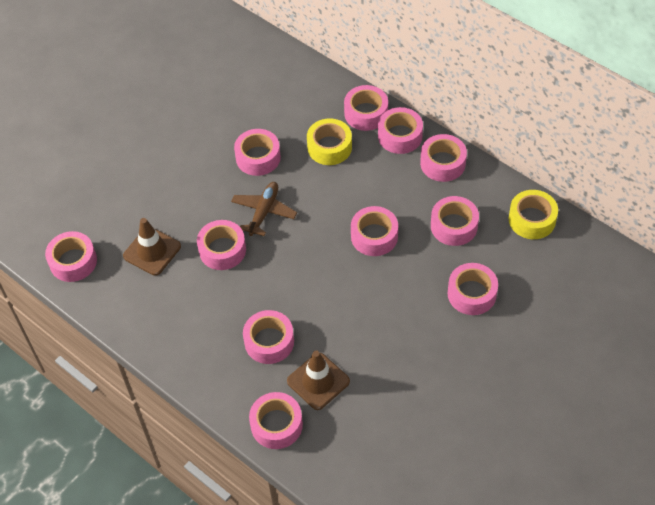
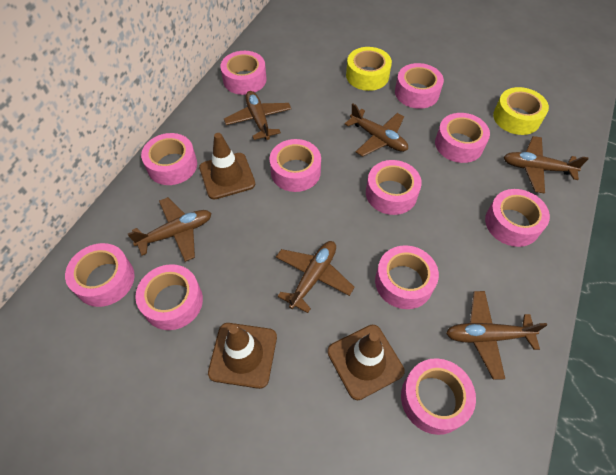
brown plane: [231,182,297,236] = 1 -> [128,197,211,262] [224,91,291,140] [276,241,355,313] [345,103,408,157] [446,291,547,380] [504,136,589,194] = 6
brown traffic cone: [123,218,181,276] [287,351,350,410] = 2 -> [199,133,255,199] [208,323,277,389] [327,325,405,400] = 3

